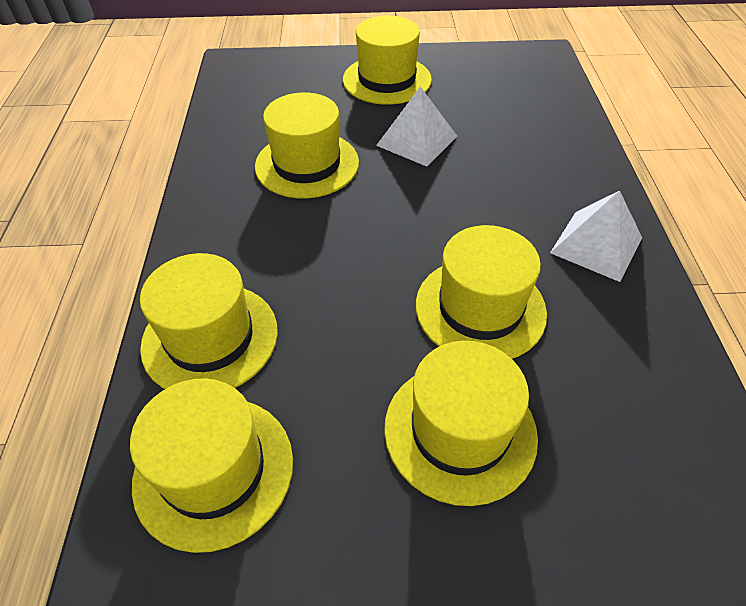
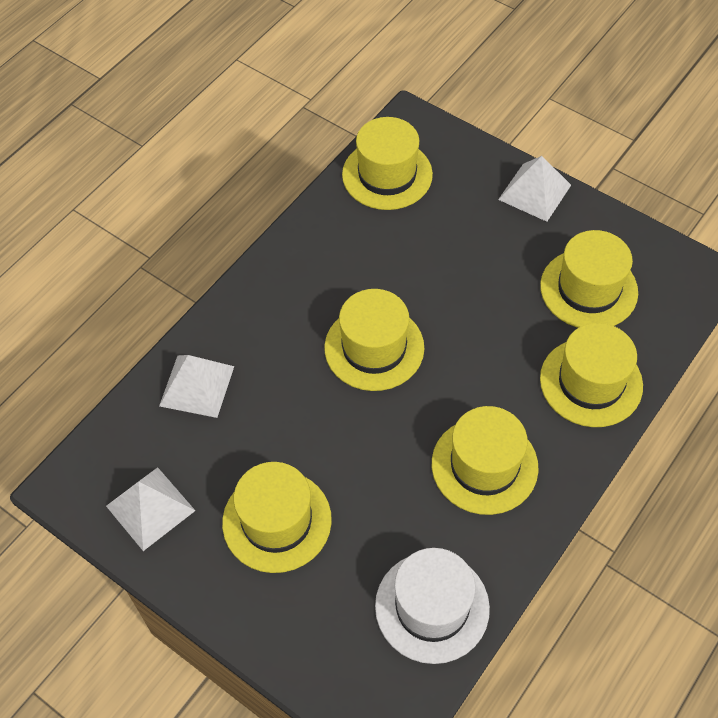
white hat: none = 0 -> [375,548,490,664] = 1
white pyramid: [376,86,457,167] [550,191,642,282] = 2 -> [106,467,195,551] [159,355,234,418] [498,156,571,222] = 3

